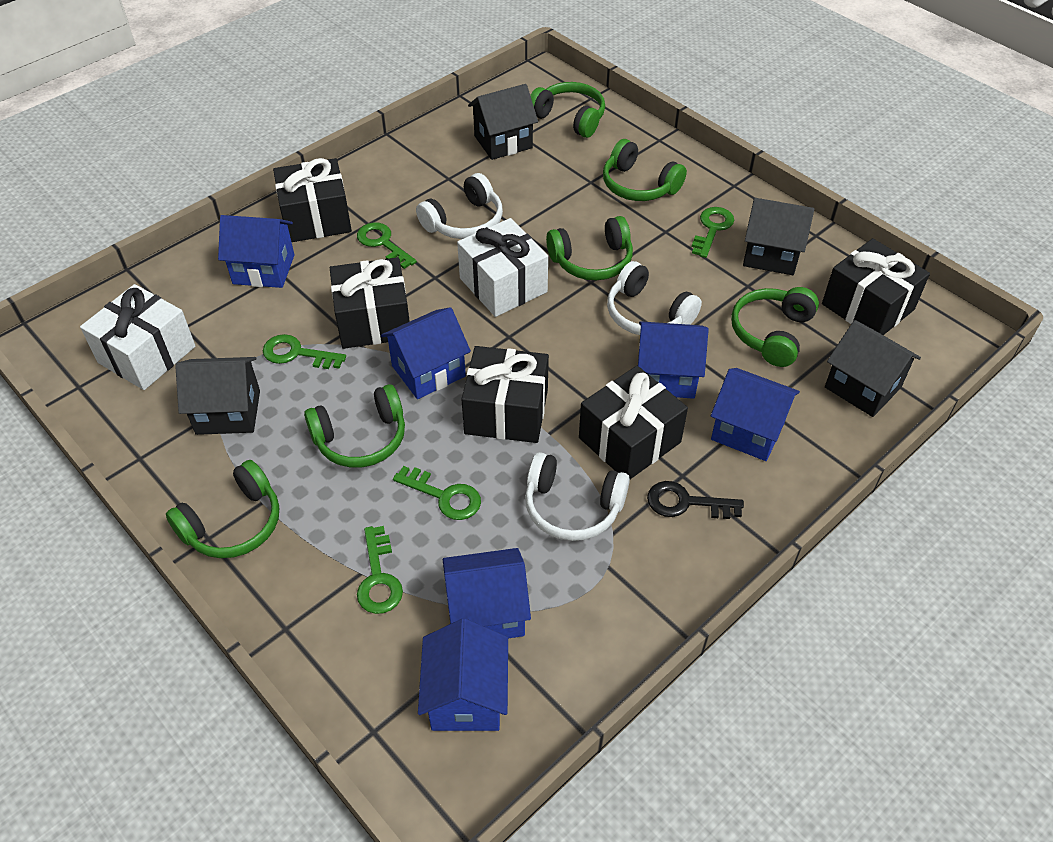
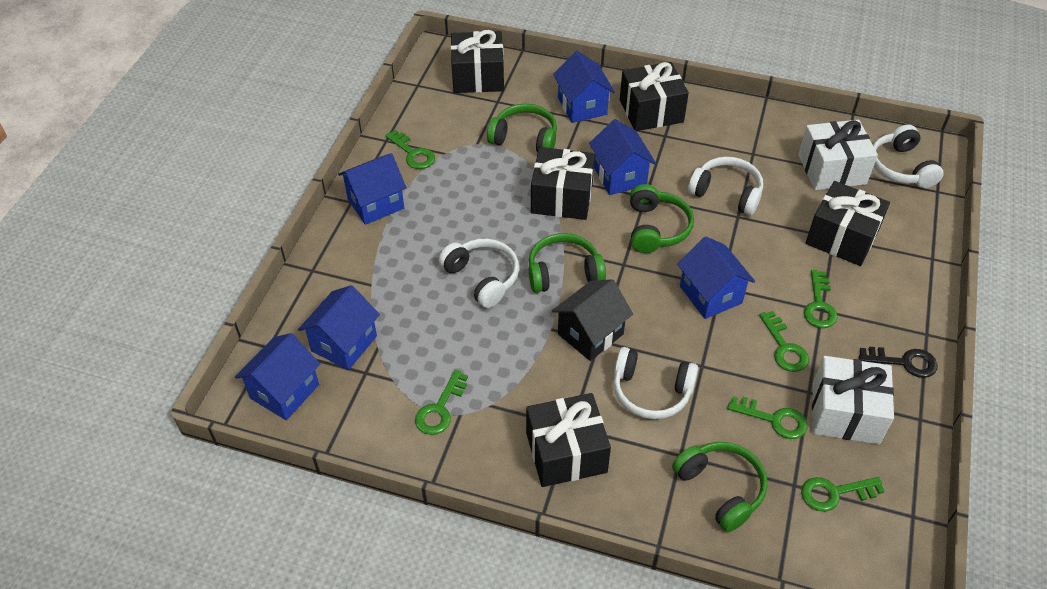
black house: [175,357,260,435] [468,84,538,160] [743,198,814,275] [825,320,921,417] = 4 -> [552,279,633,361] = 1
green headphones: [166,460,279,558] [304,384,405,468] [530,82,605,138] [546,216,633,280] [603,139,687,201] [731,287,819,367] = 6 -> [487,104,557,152] [529,233,606,293] [630,184,694,253] [672,442,768,532] = 4
green key: [263,334,346,369] [357,222,417,269] [357,526,403,614] [393,466,481,520] [692,207,734,258] = 5 -> [385,130,435,169] [415,370,468,435] [727,396,808,439] [759,311,809,372] [801,477,885,512] [804,270,838,328] = 6
white headphones: [416,173,503,239] [525,452,630,541] [607,261,702,335] = 3 -> [439,239,519,308] [614,347,698,419] [688,157,763,216] [873,125,944,188] = 4

